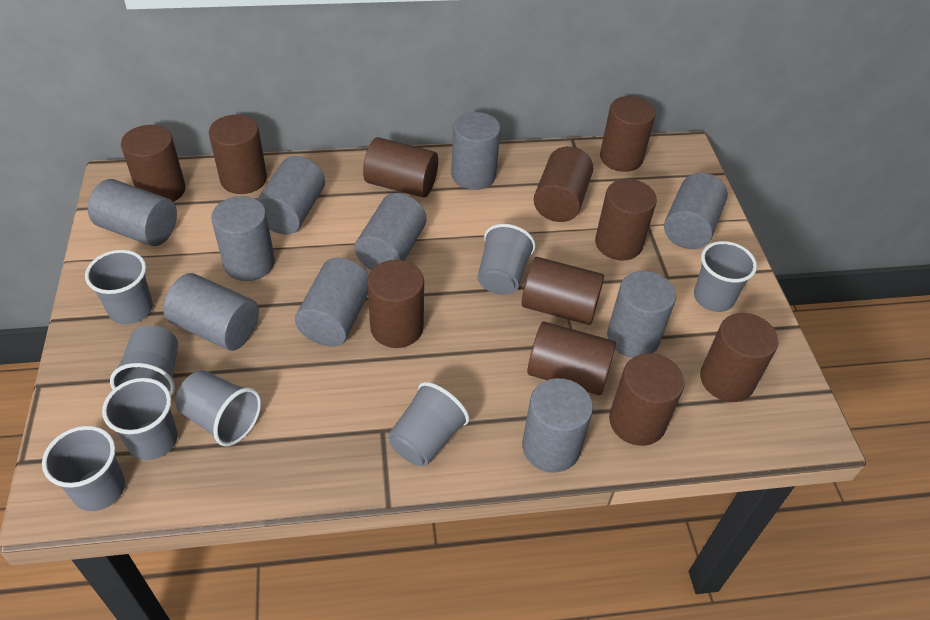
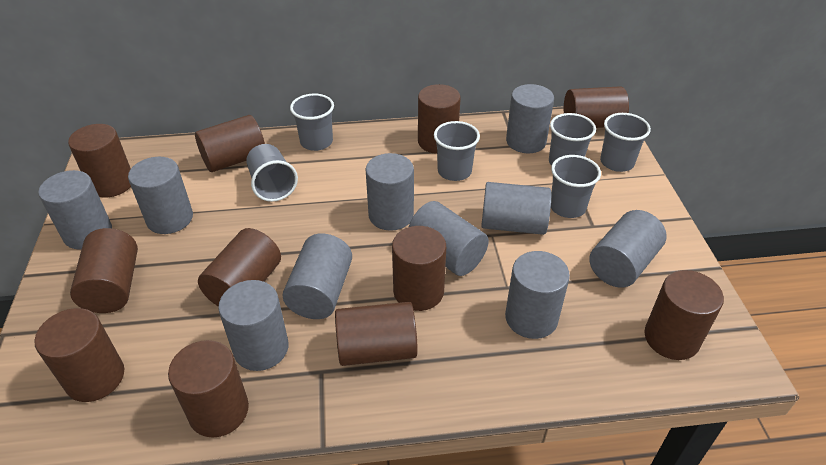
grey cup: [42,426,125,511] [85,250,153,324] [102,378,178,460] [110,325,178,396] [175,370,261,446] [388,382,469,466] [477,224,536,295] [694,241,757,312] = 8 -> [246,144,298,202] [290,94,334,151] [434,121,480,181] [549,113,596,166] [551,155,601,218] [600,113,651,172] = 6

